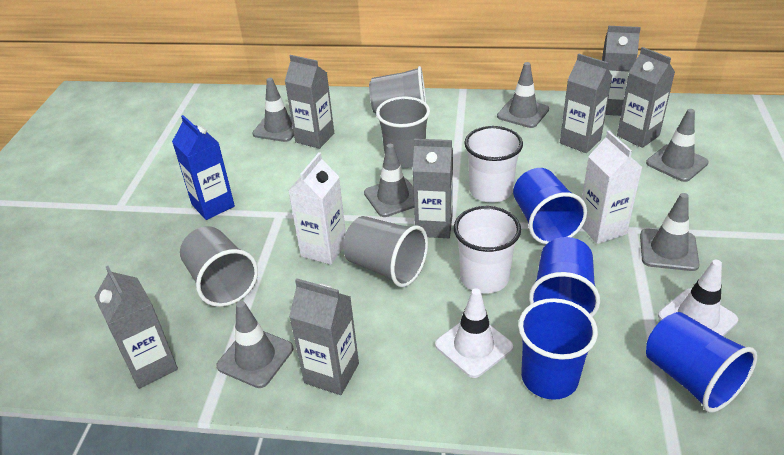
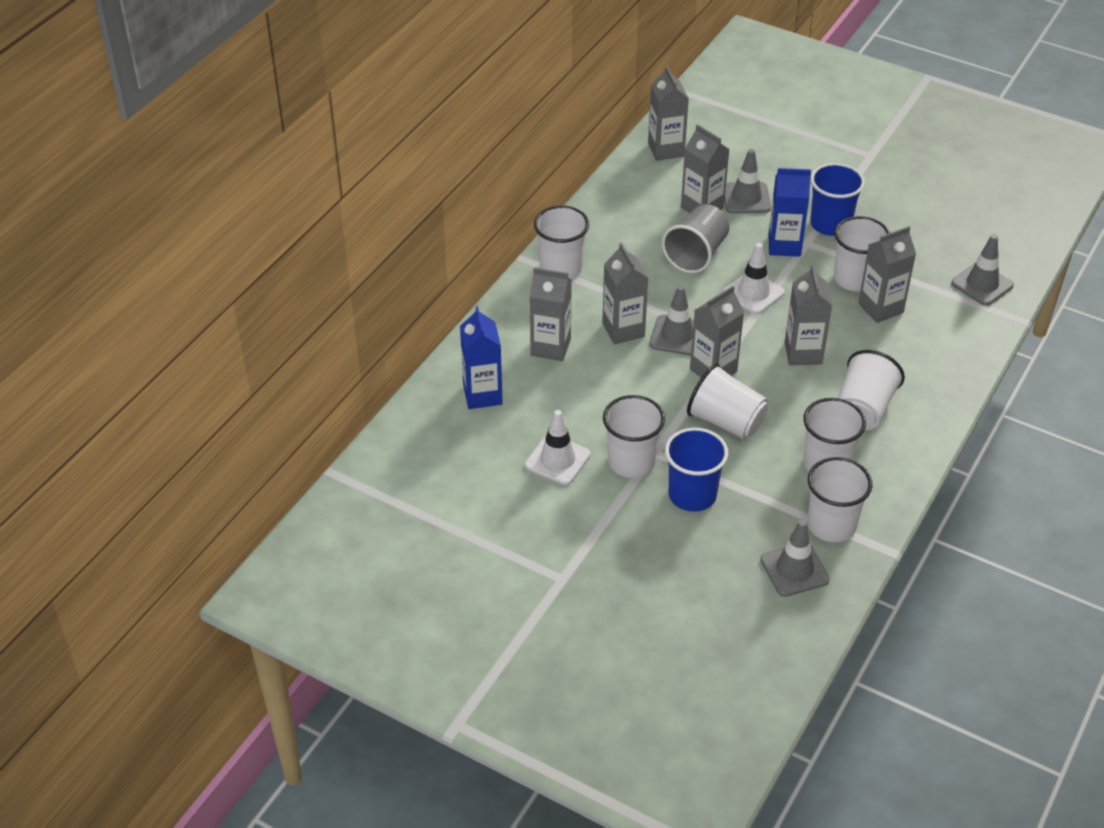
blue carton: [172,115,235,220] = 1 -> [460,306,503,409] [769,168,811,257] = 2
blue cup: [513,168,587,244] [518,298,598,400] [529,237,600,317] [646,312,757,413] = 4 -> [665,428,728,512] [810,163,865,236] = 2
grey cup: [180,226,258,307] [343,216,428,287] [369,66,426,114] [376,96,430,168] = 4 -> [662,204,729,274] = 1
grey traffic cone: [216,301,293,388] [252,78,294,142] [364,144,414,217] [497,62,549,128] [640,193,700,271] [646,109,709,182] = 6 -> [650,285,694,356] [724,149,771,214] [760,520,830,597] [951,234,1014,306] = 4
white carton: [289,152,346,265] [582,131,642,244] = 2 -> none = 0
white cup: [454,206,521,293] [464,126,523,203] = 2 -> [534,205,589,279] [603,395,665,478] [687,364,768,440] [803,398,866,472] [808,457,873,542] [834,216,890,291] [838,350,905,430] = 7

